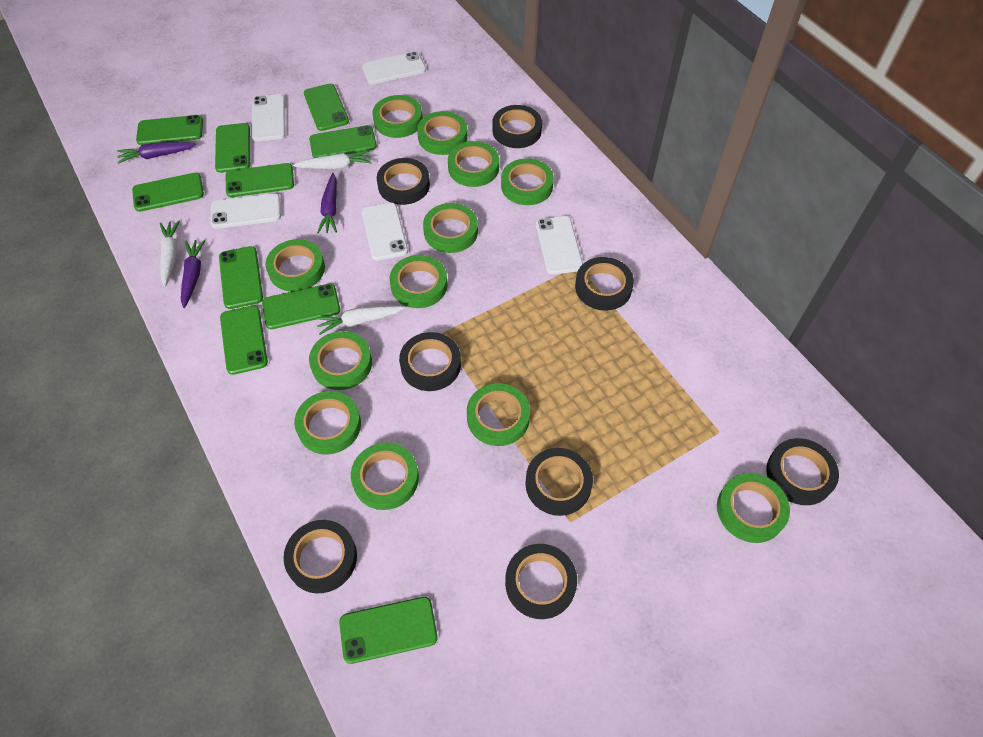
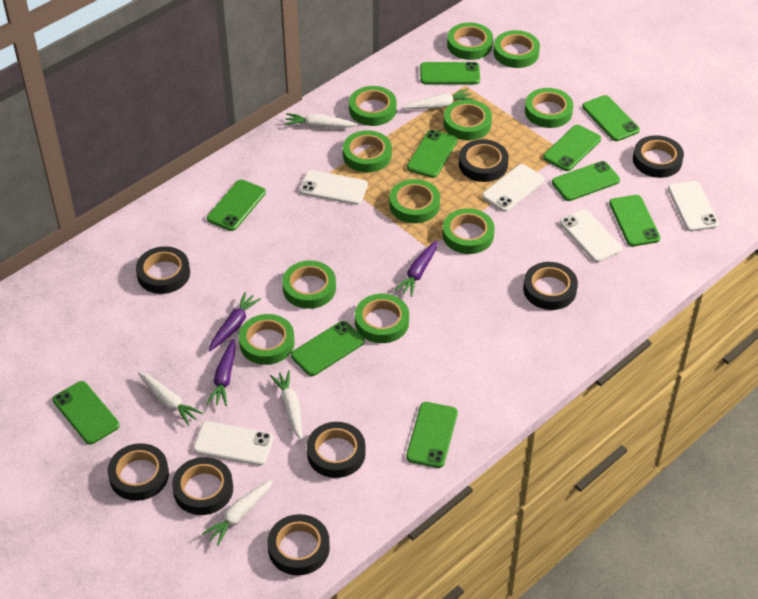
green tape: [266,239,325,292] [295,391,361,455] [309,331,372,390] [351,442,419,510] [372,95,423,138] [390,255,448,308] [417,111,468,155] [423,203,478,253] [448,141,499,187] [467,383,530,446] [501,158,554,205] [717,473,790,543] = 12 -> [239,314,295,365] [282,261,336,309] [343,130,392,173] [349,86,397,126] [355,294,409,343] [389,179,440,223] [442,208,494,254] [444,100,492,140] [447,22,493,60] [494,30,540,68] [525,88,573,128] = 11
white carrot: [160,220,180,287] [293,150,372,169] [316,306,405,335] = 3 -> [138,372,203,426] [202,479,273,546] [270,370,302,440] [284,113,357,128] [403,89,473,109] = 5

